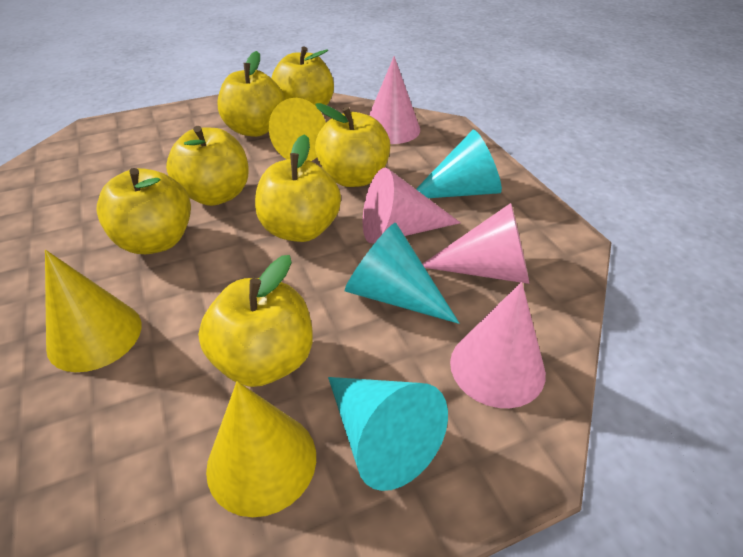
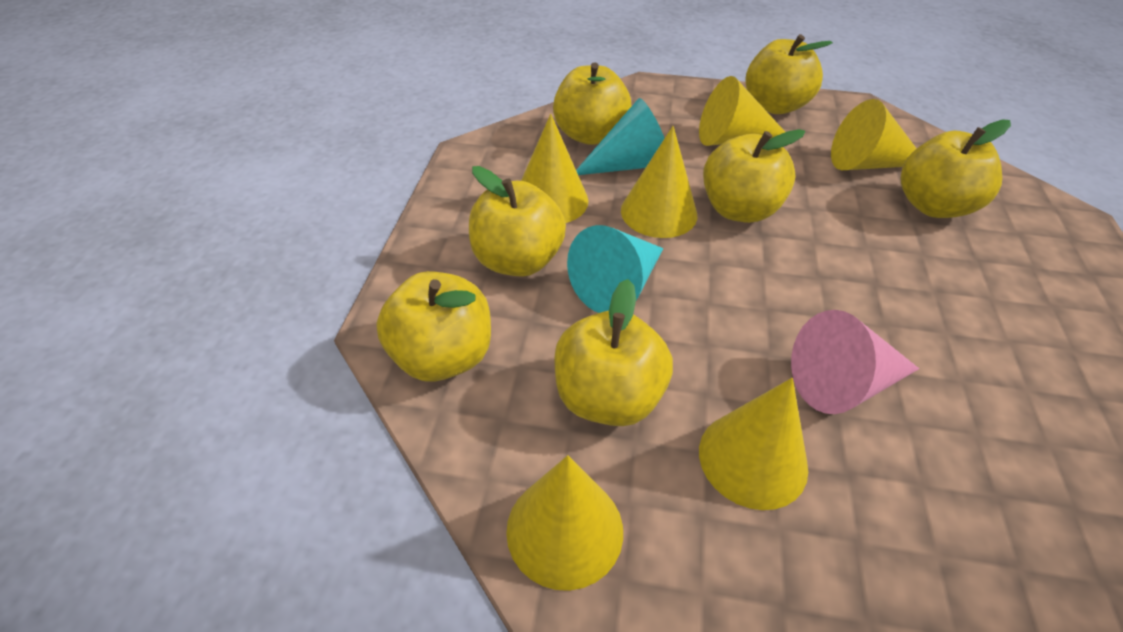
pink cone: [363,168,461,244] [369,56,420,144] [423,203,530,284] [450,282,546,408] = 4 -> [791,310,919,414] = 1
turquoise cone: [328,377,448,491] [345,223,459,324] [416,130,502,198] = 3 -> [567,225,663,313] [576,98,664,175] = 2
yellow cone: [45,250,141,372] [206,381,316,517] [269,98,326,161] = 3 -> [506,455,623,591] [521,114,588,223] [621,126,697,238] [699,76,785,146] [699,378,808,510] [831,99,917,170] = 6

